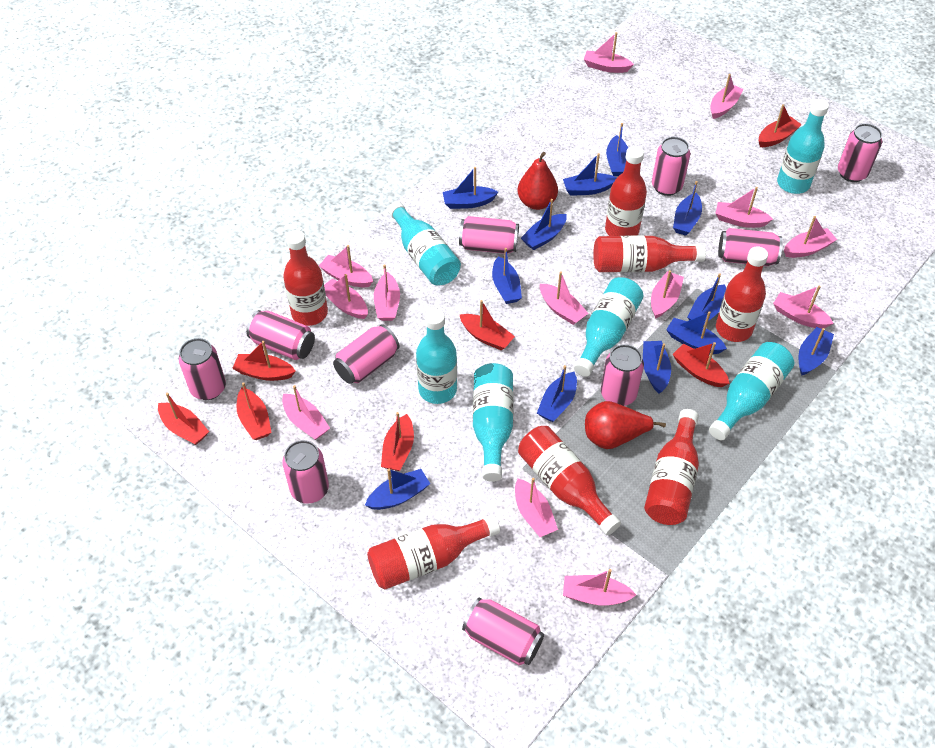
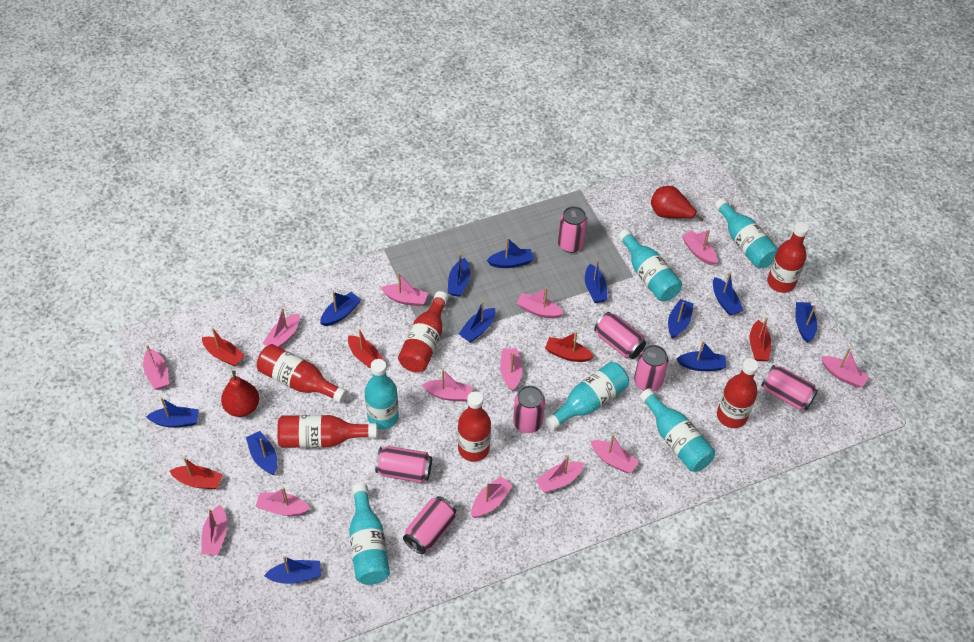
pink can: [179,338,226,400] [246,310,315,360] [282,440,329,504] [333,324,400,384] [459,216,519,254] [462,597,544,665] [601,344,644,406] [652,137,690,196] [718,228,783,266] [838,123,882,182] = 10 -> [375,446,432,483] [403,496,456,554] [513,385,545,433] [558,206,587,253] [594,312,646,359] [634,345,668,392] [761,365,818,410] = 7
red boat: [158,393,209,445] [232,341,295,381] [237,382,272,440] [381,412,414,471] [460,300,515,351] [673,342,730,387] [759,104,802,147] = 7 -> [170,457,223,489] [202,328,245,366] [348,329,384,369] [545,331,594,362] [749,317,771,361] = 5
red bottle: [283,230,328,326] [367,514,500,590] [518,426,621,535] [593,235,706,272] [605,146,647,236] [644,409,699,525] [716,246,768,342] = 7 -> [257,344,347,403] [277,415,377,448] [398,291,448,372] [458,391,491,462] [717,358,759,428] [767,222,809,293] = 6

